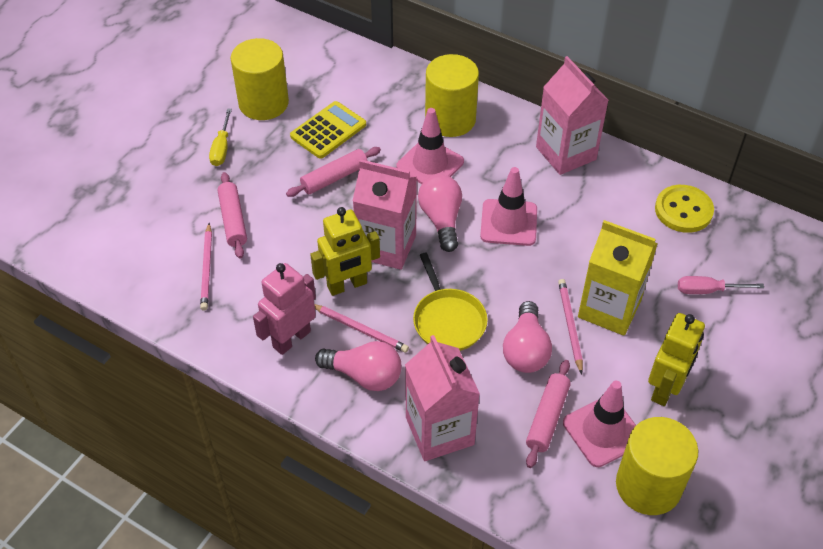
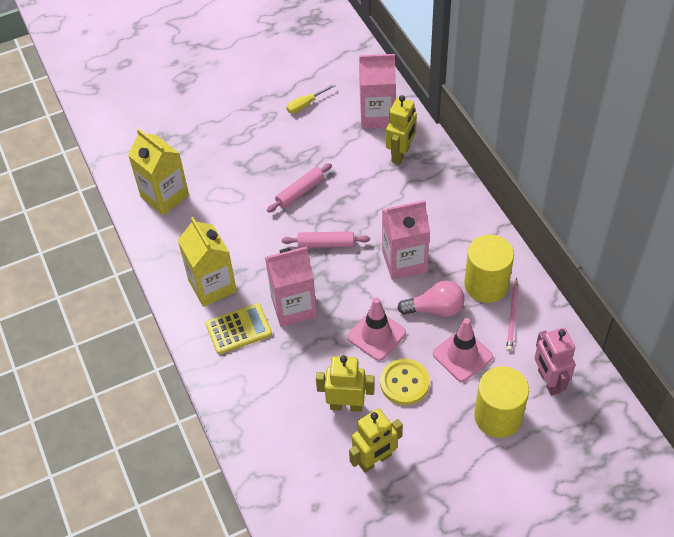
pink light bulb: [315,341,401,391] [418,174,462,252] [503,301,552,373] = 3 -> [397,281,465,317] = 1
pink pencil: [200,223,212,311] [315,304,409,353] [558,279,583,374] = 3 -> [506,278,518,352] = 1
pink rolling pin: [218,172,247,259] [286,147,381,197] [526,360,571,468] = 3 -> [267,163,332,213] [282,231,370,248] = 2
pink screwdriver: [678,276,764,294] = 1 -> none = 0
pink traffic cone: [396,108,464,184] [480,167,537,246] [563,381,636,467] = 3 -> [347,297,406,361] [433,318,493,382] = 2
yellow carton: [578,220,658,336] = 1 -> [128,128,189,215] [178,217,237,307] = 2
yellow cylinder: [231,38,289,120] [425,54,479,137] [616,417,698,515] = 3 -> [464,235,514,303] [474,366,529,438] = 2
yellow pan: [413,253,488,351] = 1 -> none = 0
yellow robot: [310,207,380,296] [648,313,705,406] = 2 -> [316,356,375,412] [349,408,403,473] [386,95,417,164] = 3

